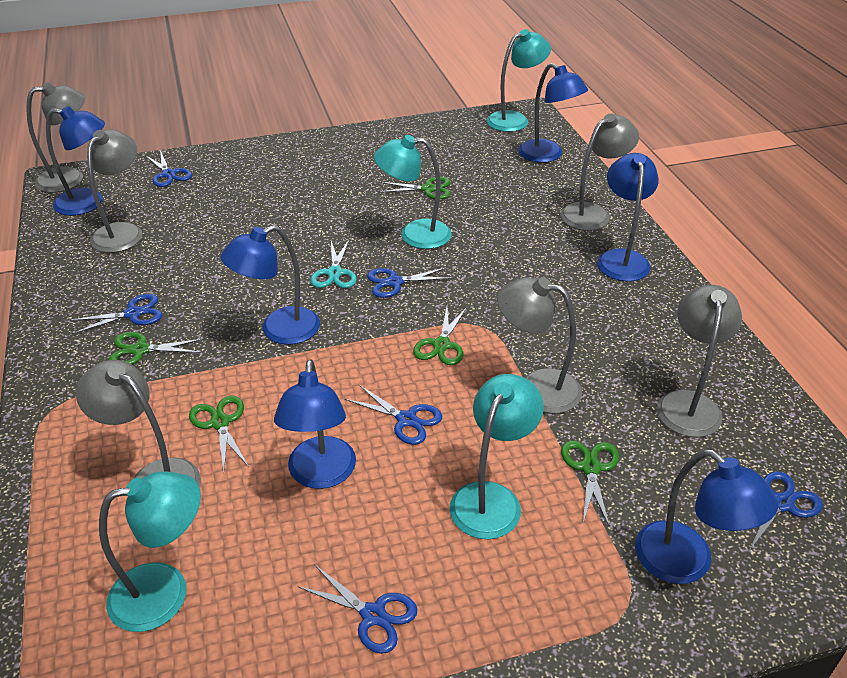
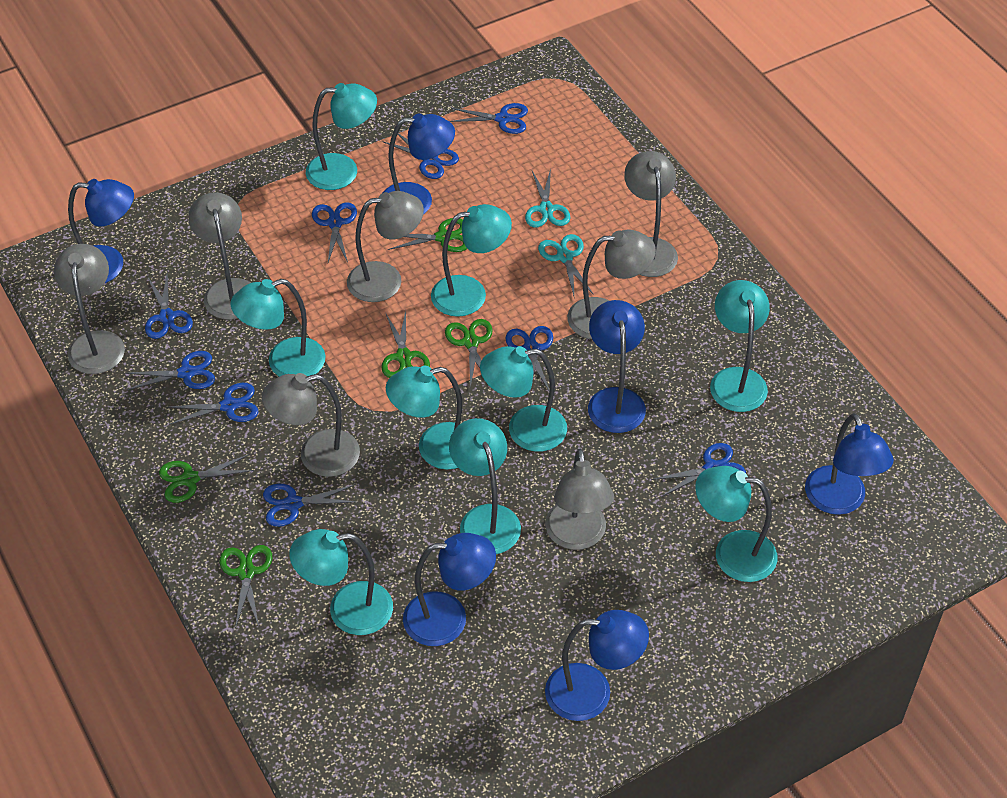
blue scissors: [70,294,162,334] [145,150,192,187] [297,565,417,654] [345,384,442,445] [367,267,453,298] [726,472,823,551] = 6 -> [125,351,215,390] [145,273,193,339] [167,383,259,425] [263,484,357,527] [312,202,357,262] [382,133,459,179] [449,103,528,134] [505,326,553,392] [652,443,746,497] = 9
grey lamp: [26,82,85,193] [76,360,201,486] [87,129,142,253] [497,277,582,413] [560,113,639,231] [657,285,742,437] = 6 -> [54,244,125,374] [188,192,251,320] [262,373,360,477] [347,191,424,302] [545,449,614,550] [567,230,656,339] [624,151,678,277] = 7
turquoise lamp: [99,471,201,632] [374,135,452,249] [450,374,544,539] [487,29,551,132] = 4 -> [231,279,325,377] [289,529,393,635] [306,83,377,190] [386,366,462,470] [431,204,512,317] [449,418,521,554] [480,346,567,452] [695,466,777,582] [710,280,770,412] = 9
turquoise scissors: [310,240,357,288] = 1 -> [525,169,570,227] [538,234,594,296] = 2

